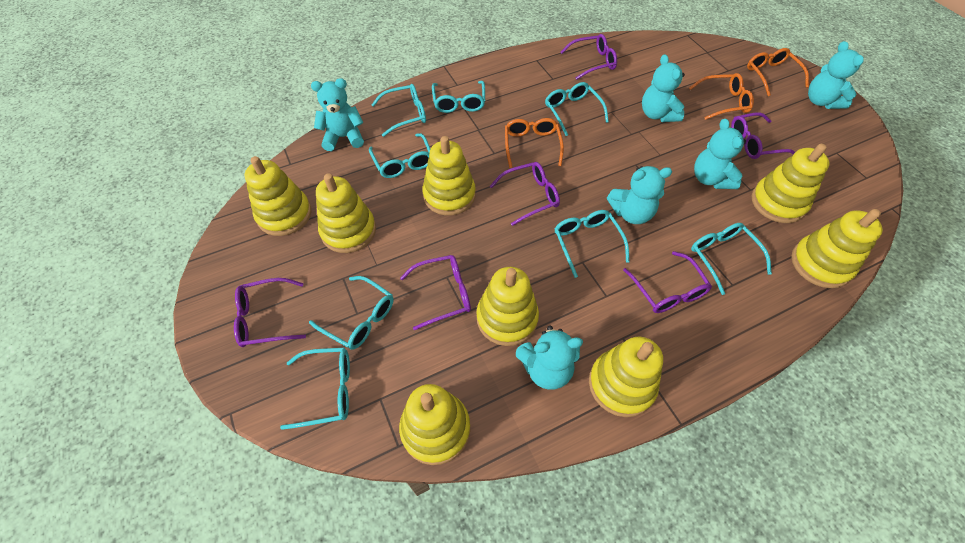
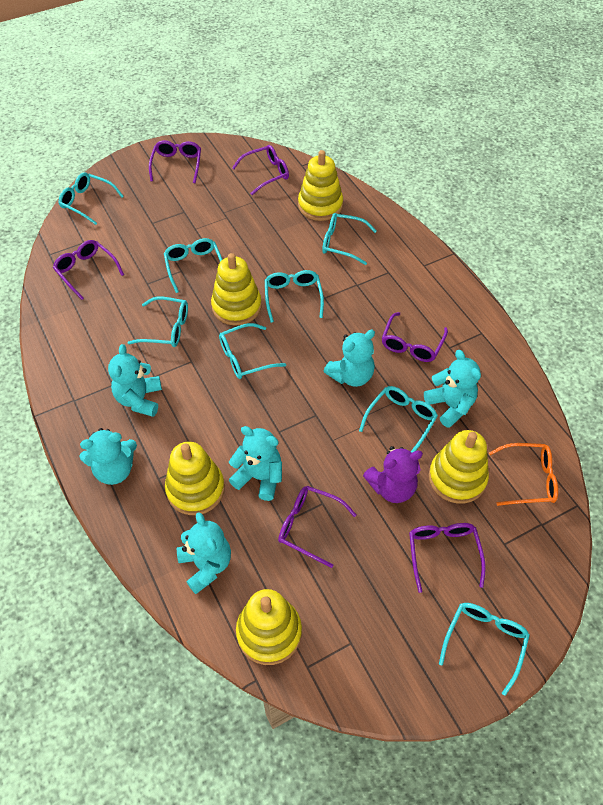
orange glasses: [505,118,564,168] [689,73,754,120] [747,48,809,96] = 3 -> [489,443,558,506] = 1
purple teddy bear: none = 0 -> [363,446,423,503] = 1
yellow stacking toy: [245,156,311,236] [316,173,376,253] [399,384,470,465] [422,136,476,216] [476,267,539,346] [589,337,663,417] [751,144,829,223] [791,209,883,288] = 8 -> [165,442,225,515] [211,253,262,326] [236,589,302,665] [298,150,343,221] [429,430,489,504] = 5

